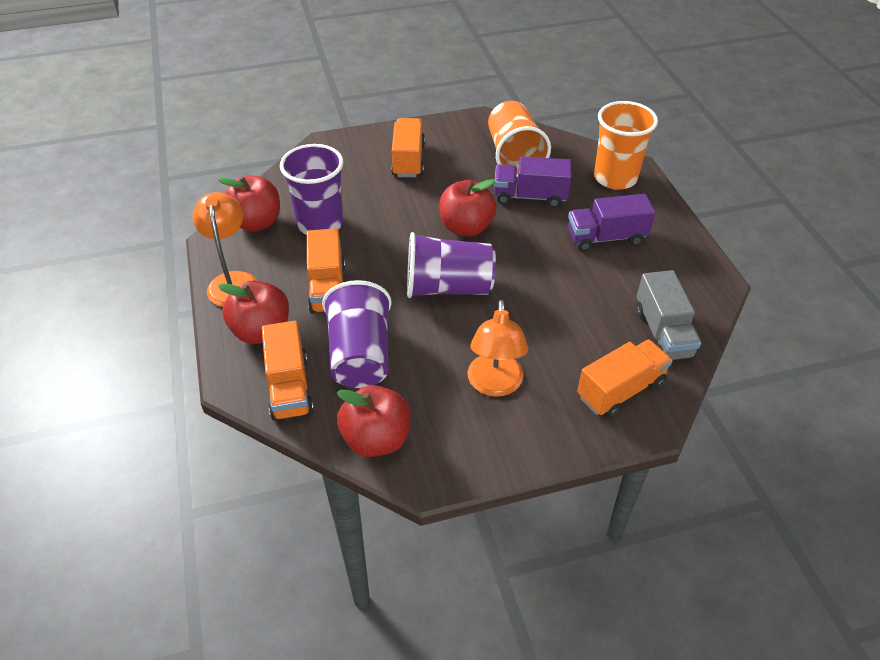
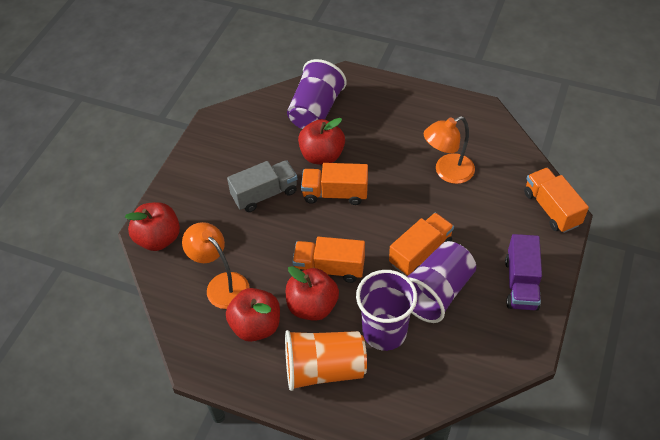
orange cup: [488,101,551,177] [594,101,658,190] = 2 -> [285,330,367,391] = 1
purple truck: [494,157,571,208] [568,194,655,251] = 2 -> [505,234,542,311] = 1

